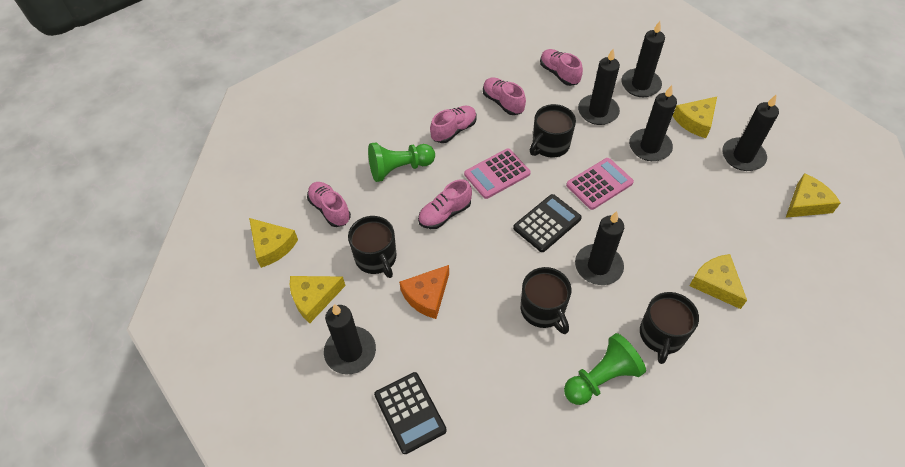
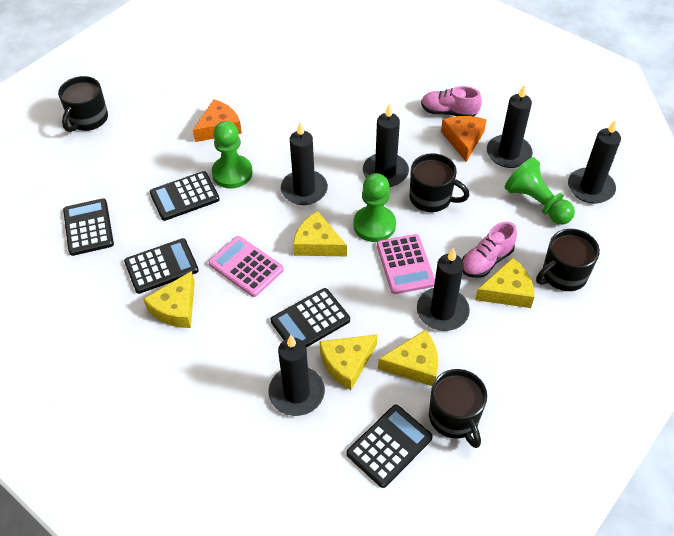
black calculator: [374,372,447,454] [513,194,582,252] = 2 -> [63,198,114,256] [124,238,199,294] [149,171,220,221] [271,288,350,348] [346,405,433,488] = 5
green pawn: [368,142,435,182] [564,333,646,405] = 2 -> [212,121,253,189] [353,173,396,242] [505,157,575,225] = 3
orange cheese: [399,265,449,319] = 1 -> [193,99,242,142] [441,116,487,162] = 2
pink shoe: [307,182,351,227] [418,179,472,229] [430,106,476,143] [483,77,526,115] [540,49,583,86] = 5 -> [421,86,482,116] [462,222,517,278] = 2

